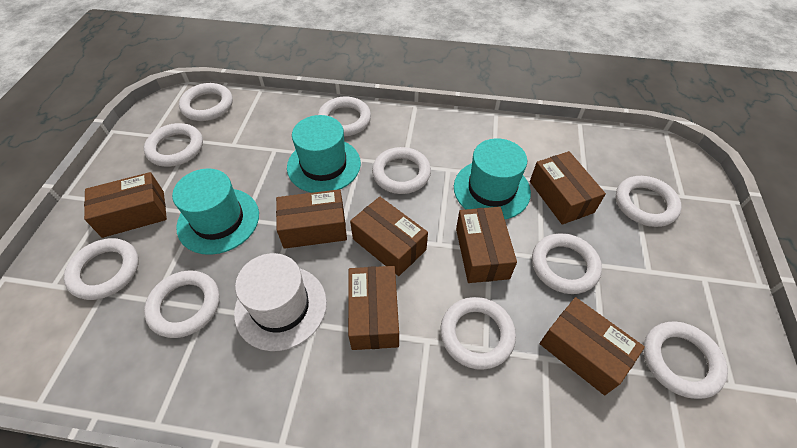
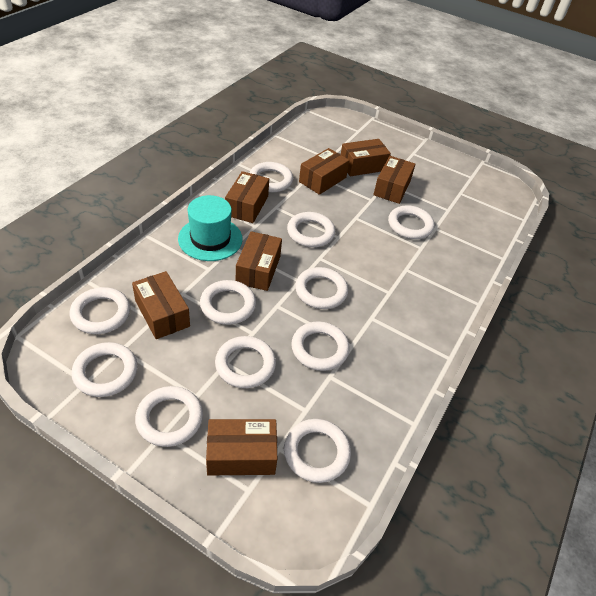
turquoise hat: [172,168,259,255] [287,115,361,193] [454,138,531,219] = 3 -> [178,195,243,261] = 1
white hat: [234,253,327,351] = 1 -> none = 0
white ring: [64,238,139,300] [144,123,203,167] [144,270,220,338] [179,83,233,121] [318,97,371,137] [372,147,431,194] [440,297,516,370] [532,233,602,294] [616,176,682,227] [643,321,728,399] = 10 -> [70,287,130,334] [71,342,138,397] [135,386,203,447] [200,280,256,325] [215,336,276,388] [250,162,293,192] [284,419,351,483] [287,212,335,247] [291,321,349,371] [295,267,348,309] [388,205,434,239] = 11

